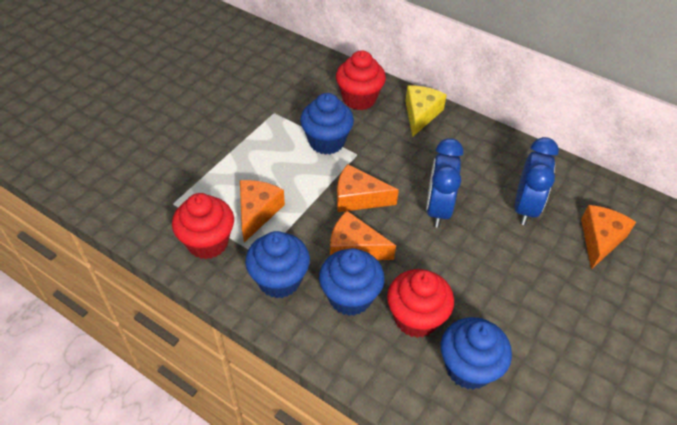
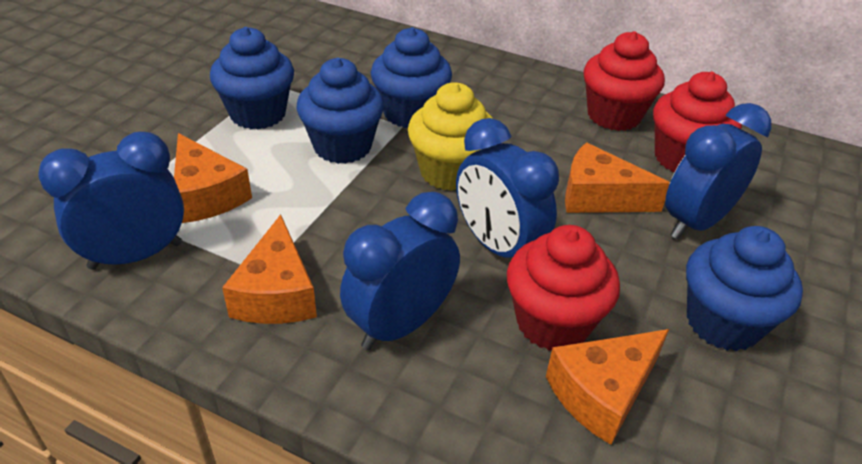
blue clock: [426,138,464,228] [515,137,559,225] = 2 -> [38,132,184,270] [340,192,460,350] [456,118,559,258] [665,103,772,239] = 4
yellow cheese: [405,85,447,137] = 1 -> none = 0
yellow cupcake: none = 0 -> [408,82,493,191] = 1

